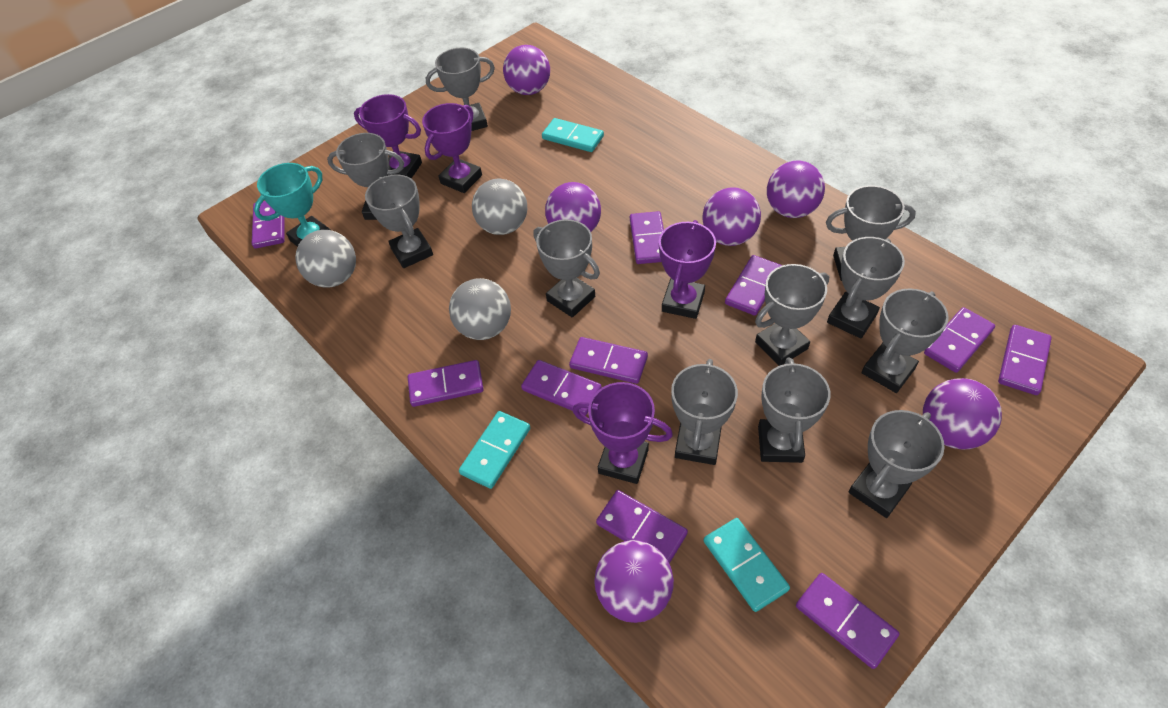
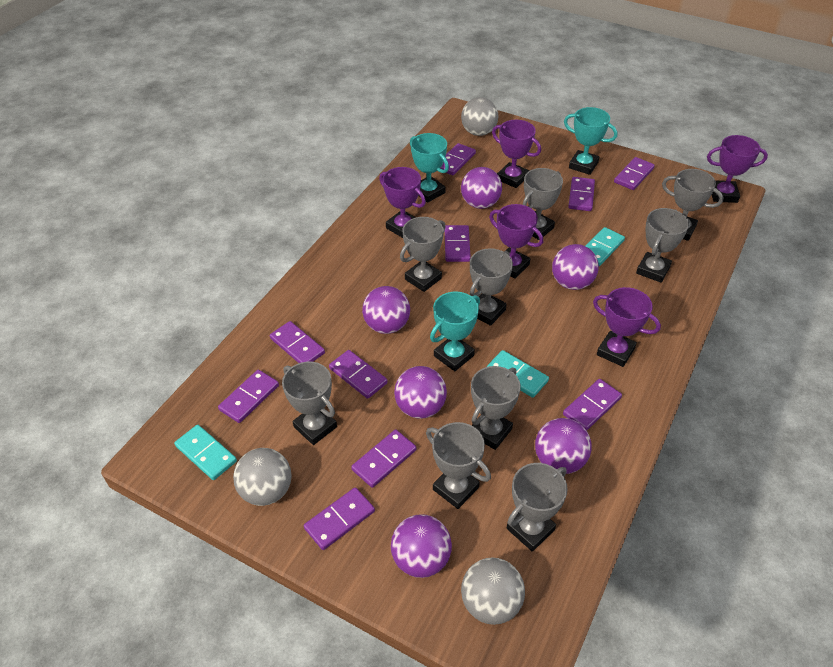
grey trophy: [327,133,404,220] [365,174,433,268] [426,48,495,131] [533,219,600,318] [671,359,738,465] [755,264,829,366] [758,358,830,463] [826,185,916,281] [827,237,905,339] [849,410,945,518] [861,288,949,393] = 11 -> [282,362,337,445] [400,217,446,292] [426,422,491,509] [470,248,513,326] [471,366,521,450] [507,463,568,552] [522,168,563,240] [636,208,689,283] [662,169,723,241] = 9
purple trophy: [354,94,422,178] [422,103,482,193] [573,382,673,484] [659,220,716,319] = 4 -> [379,167,426,238] [489,204,543,279] [492,120,541,188] [593,287,661,367] [707,135,768,203] = 5
turquoise trophy: [254,163,331,247] = 1 -> [410,133,449,203] [430,292,480,371] [564,107,617,175] = 3

